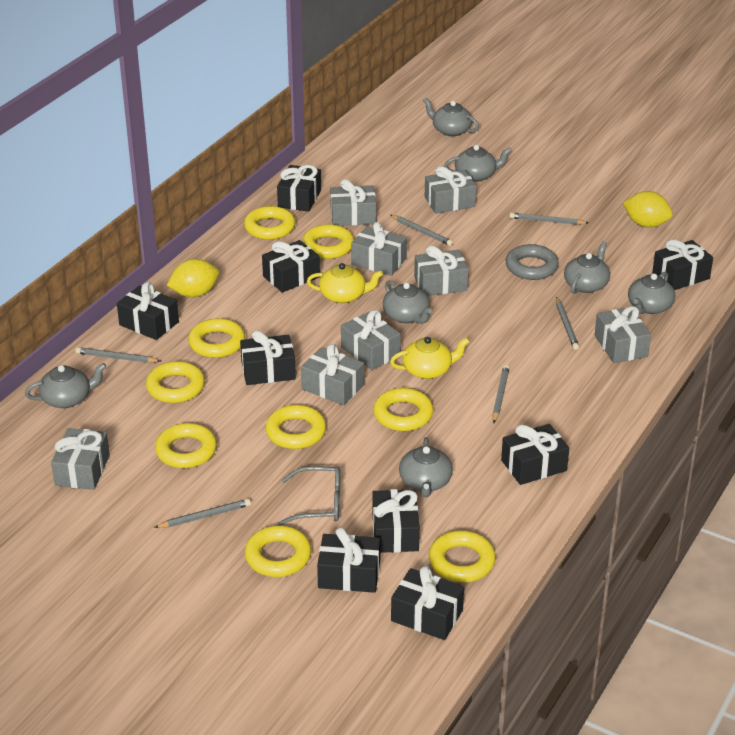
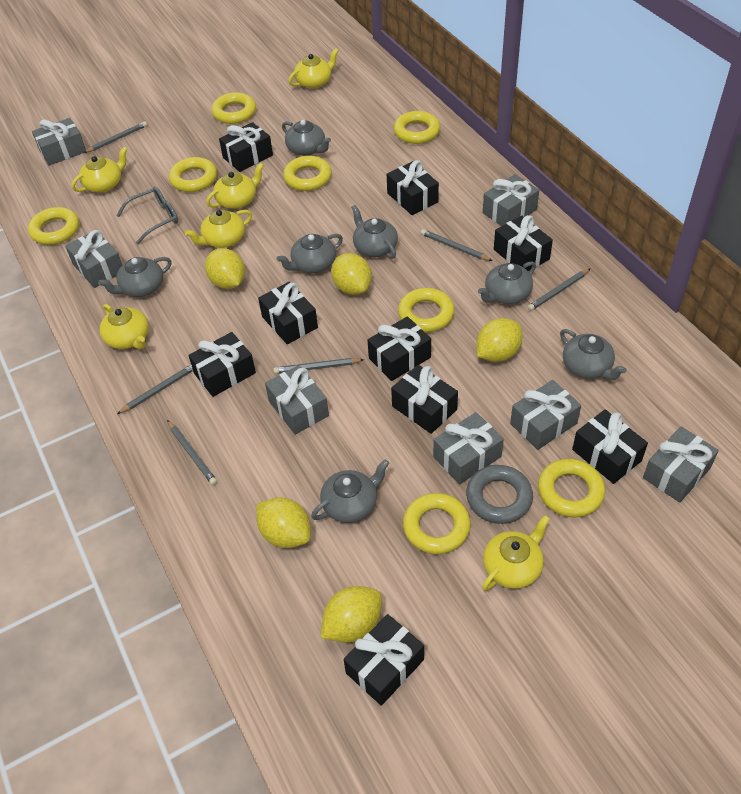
grey gift: [51,428,110,490] [301,344,364,405] [330,179,376,226] [341,310,401,370] [351,222,407,276] [414,246,469,296] [425,166,477,214] [595,306,651,363] = 8 -> [32,118,86,166] [65,230,122,288] [265,365,329,434] [433,412,504,484] [483,174,539,226] [510,380,581,450] [643,426,719,503] = 7
yellow lemon: [167,259,219,298] [623,191,673,228] = 2 -> [205,248,245,289] [256,497,311,548] [321,586,382,643] [331,253,372,295] [476,318,522,362] = 5
yellow ring: [146,361,205,403] [155,423,217,468] [188,318,245,358] [244,206,295,240] [245,526,311,577] [265,405,326,449] [302,224,354,259] [373,388,433,431] [429,531,496,582] = 9 -> [28,207,79,245] [169,157,217,192] [211,92,256,124] [283,156,332,191] [393,111,440,144] [398,288,454,332] [403,493,471,554] [538,459,605,518] = 8
yellow teapot: [307,263,383,303] [390,337,470,379] = 2 -> [71,147,128,192] [100,304,149,349] [185,210,252,248] [206,163,264,209] [288,48,339,89] [482,515,550,591] = 6

